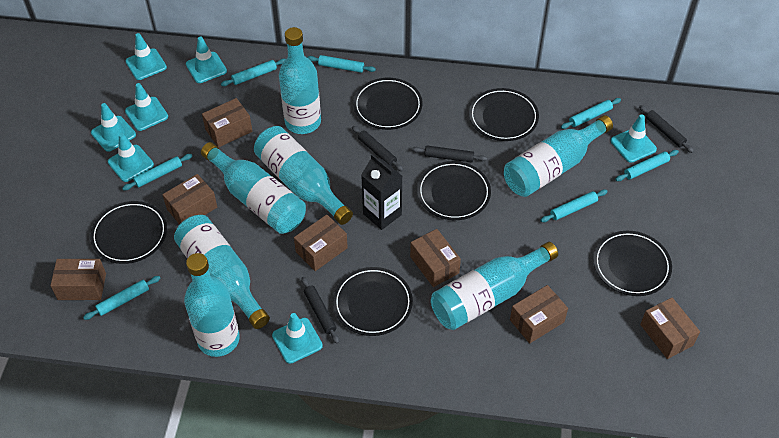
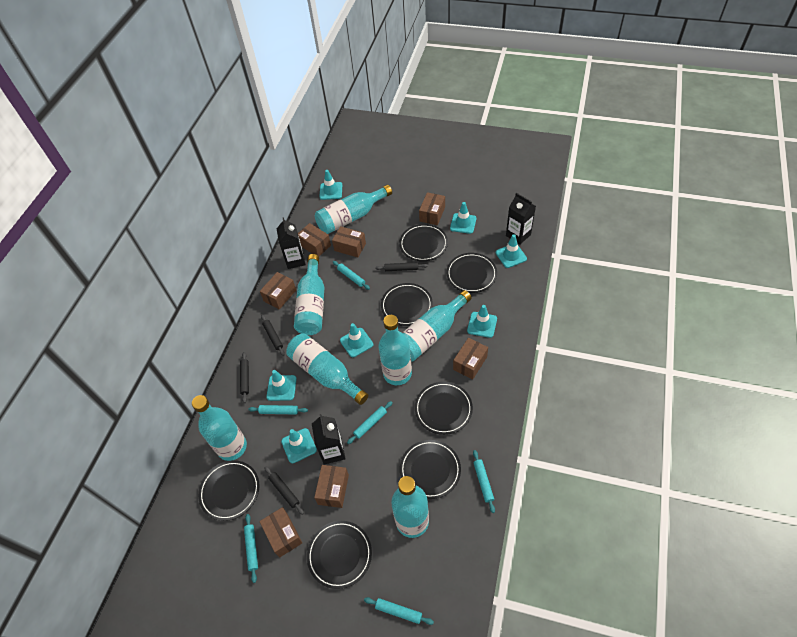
black carton: [361,154,402,230] = 1 -> [277,217,306,269] [312,414,346,465] [506,193,536,245] = 3
black plate: [90,201,167,264] [333,267,413,336] [353,78,423,130] [417,161,491,220] [469,88,539,141] [593,231,672,296] = 6 -> [198,460,260,521] [307,521,372,589] [381,283,433,326] [399,224,448,261] [400,440,461,499] [415,382,473,435] [446,253,497,293] = 7
turquoise rolling pin: [83,276,160,320] [122,154,192,190] [221,59,286,86] [307,55,376,73] [540,189,608,222] [561,98,621,129] [615,150,679,181] = 7 -> [244,514,258,583] [249,405,308,415] [333,261,370,290] [347,401,393,444] [364,597,434,625] [473,450,495,513] = 6

